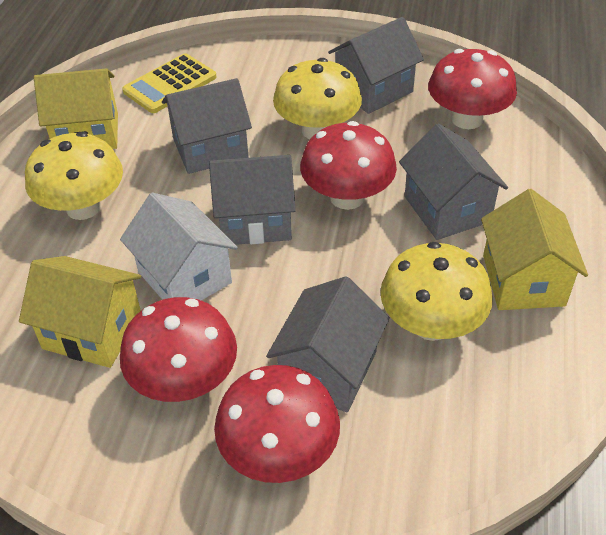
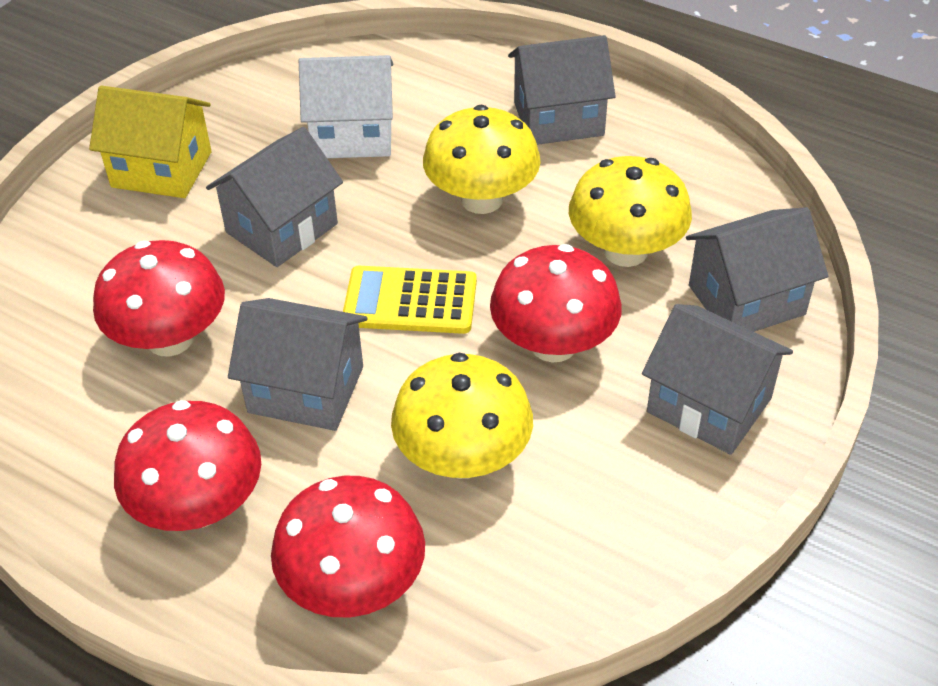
yellow house: [19,256,141,368] [34,68,118,149] [481,189,588,310] = 3 -> [89,85,211,198] = 1

